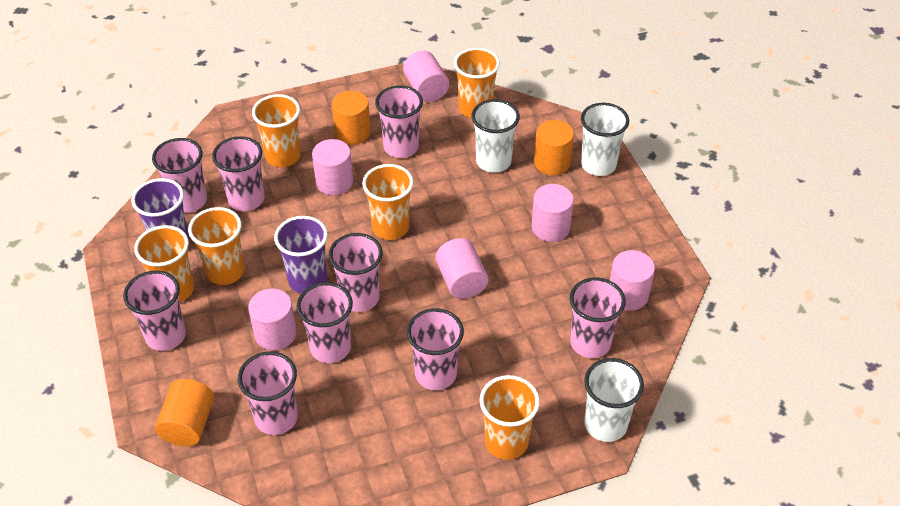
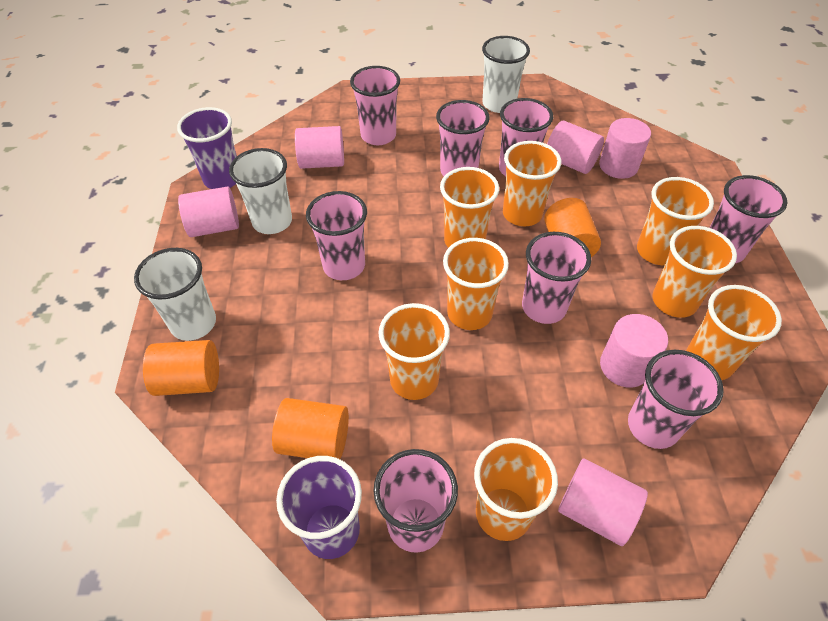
orange cup: [134,225,194,302] [188,207,245,285] [252,94,301,167] [362,164,413,240] [454,48,500,118] [480,375,540,460] = 6 -> [378,303,450,400] [440,167,499,248] [443,238,509,330] [474,438,558,541] [503,141,561,226] [637,177,714,265] [652,226,737,318] [686,285,782,380] = 8
pink cup: [123,270,186,351] [152,138,207,213] [212,136,265,211] [238,351,298,435] [296,282,353,363] [329,233,383,312] [375,85,423,158] [407,308,464,390] [570,277,626,358] = 9 -> [306,191,367,280] [350,66,400,145] [373,449,458,553] [436,100,490,176] [499,98,553,176] [522,232,591,324] [628,350,724,449] [710,175,787,263] = 8

